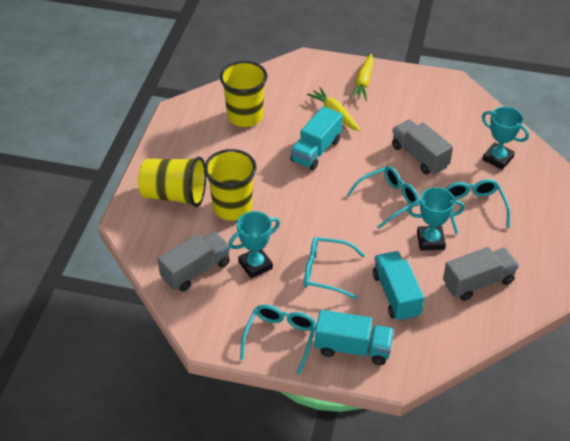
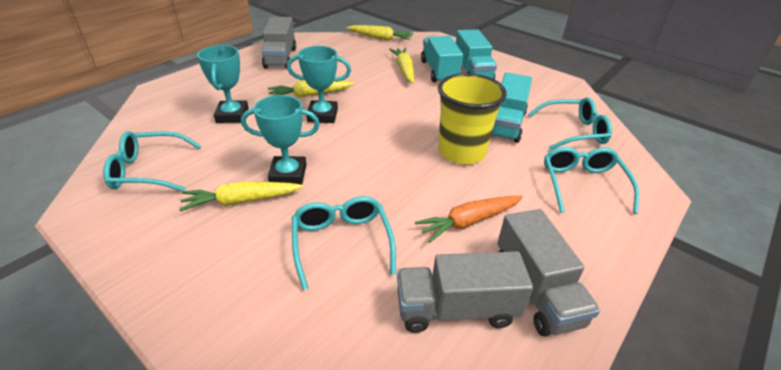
orange carrot: none = 0 -> [415,196,523,243] = 1
yellow carrot: [307,87,360,131] [349,54,374,101] = 2 -> [179,182,303,211] [268,80,354,98] [347,25,414,41] [389,48,414,83] = 4
yellow cup: [138,156,206,207] [204,149,257,221] [220,61,268,127] = 3 -> [438,73,507,164] = 1

